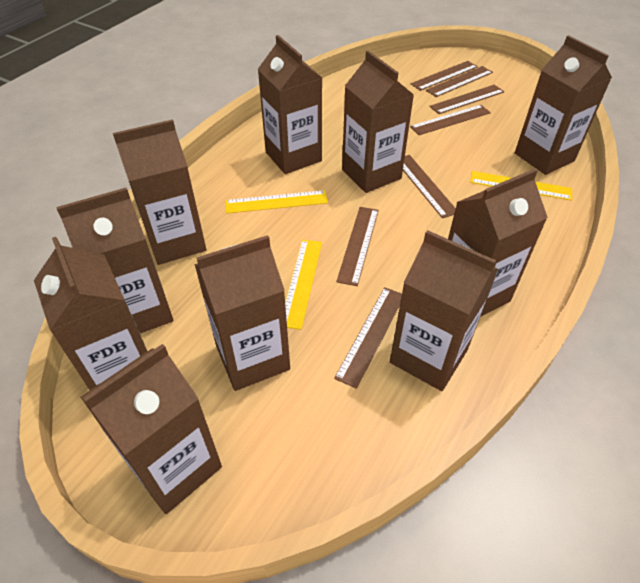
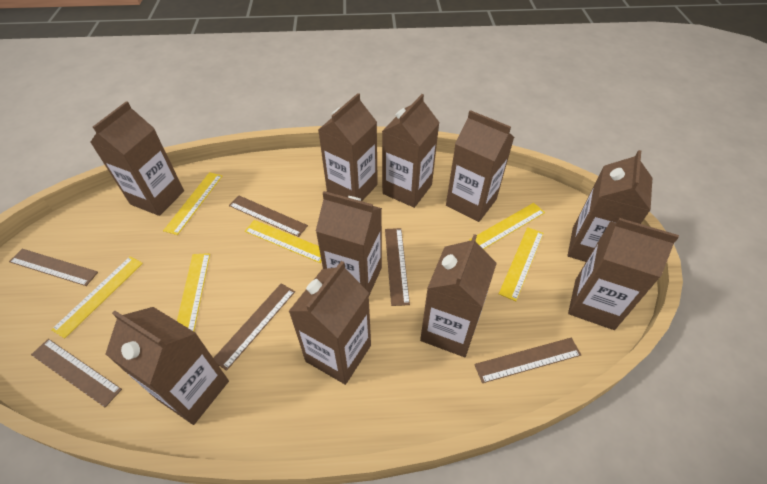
brown ruler: [334,287,402,389] [336,207,379,286] [403,155,456,218] [410,105,491,135] [411,61,478,91] [426,66,493,97] [429,85,504,114] = 7 -> [9,249,98,286] [31,339,122,407] [214,283,295,371] [229,196,308,237] [385,228,410,306] [474,338,581,383] = 6
yellow ruler: [225,190,328,214] [285,240,322,330] [470,171,572,201] = 3 -> [51,257,143,338] [163,172,222,235] [177,253,210,331] [245,220,322,263] [469,203,545,249] [499,227,543,301] = 6

